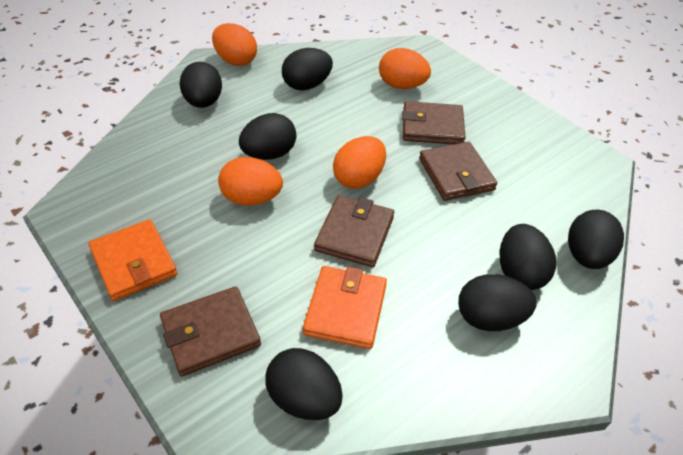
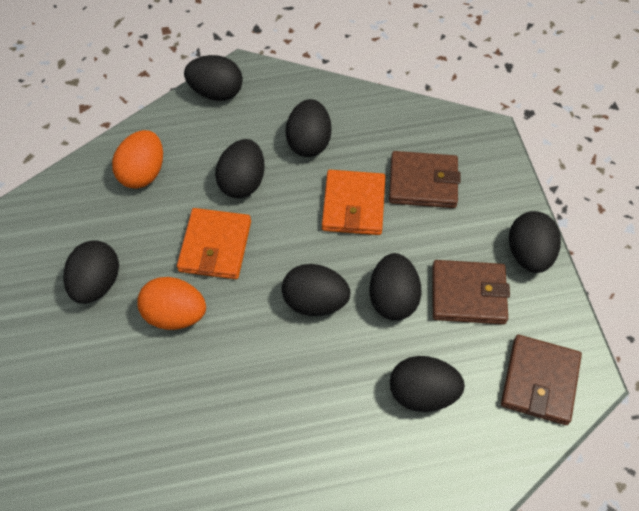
black egg: [180,62,222,108] [239,113,297,160] [265,348,343,420] [282,48,333,91] [458,274,537,331] [500,224,556,290] [568,210,624,269] = 7 -> [64,240,119,304] [184,55,243,101] [215,139,265,198] [282,264,350,316] [285,99,331,157] [369,253,422,321] [390,356,465,412] [509,211,561,273] = 8
brown wallet: [160,286,261,376] [314,195,394,267] [402,101,466,144] [419,142,497,201] = 4 -> [389,151,460,208] [432,260,510,324] [501,335,582,425] = 3
orange egg: [212,23,257,66] [218,157,283,206] [333,136,386,189] [379,48,431,89] = 4 -> [112,130,163,189] [137,277,206,330] = 2

